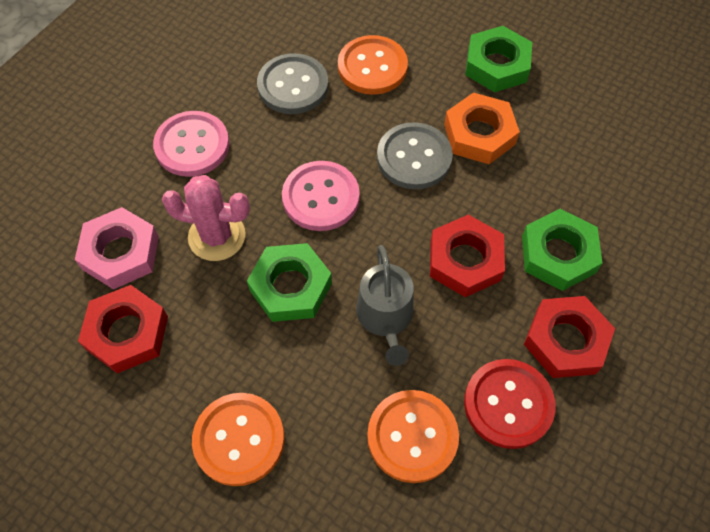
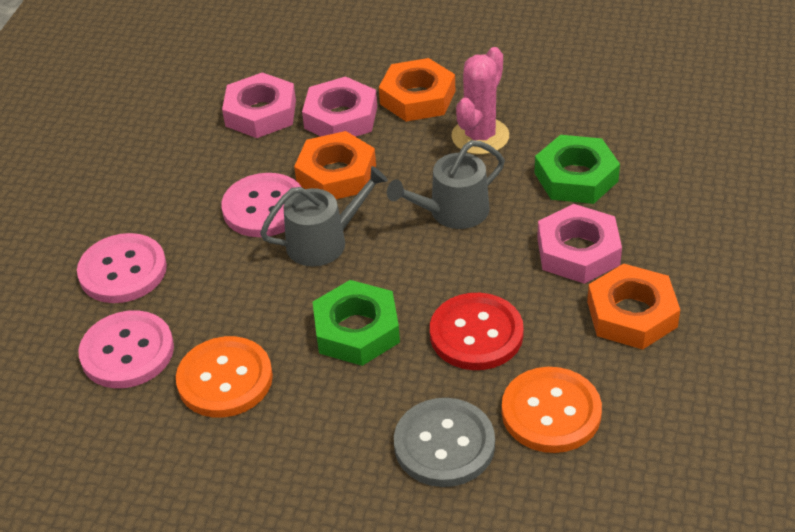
green nut: [247,243,332,322] [465,26,532,92] [522,209,603,291] = 3 -> [313,280,400,366] [535,135,620,204] = 2
grey button: [257,53,328,114] [377,122,453,189] = 2 -> [394,398,495,487] = 1
grey watering can: [356,245,414,366] = 1 -> [260,166,388,267] [387,140,505,229] = 2
orange button: [192,393,285,486] [338,35,408,95] [367,390,459,483] = 3 -> [176,336,273,418] [502,367,602,453] = 2
orange nut: [444,92,520,164] = 1 -> [294,131,376,199] [379,58,455,122] [587,263,680,350] = 3
pink button: [153,111,230,177] [282,161,360,231] = 2 -> [77,233,167,303] [78,310,174,388] [221,173,302,237] = 3
pink nut: [75,207,159,289] = 1 -> [222,72,296,138] [302,76,377,137] [537,204,622,284] = 3
red nut: [78,285,168,374] [430,215,505,297] [524,296,615,378] = 3 -> none = 0

